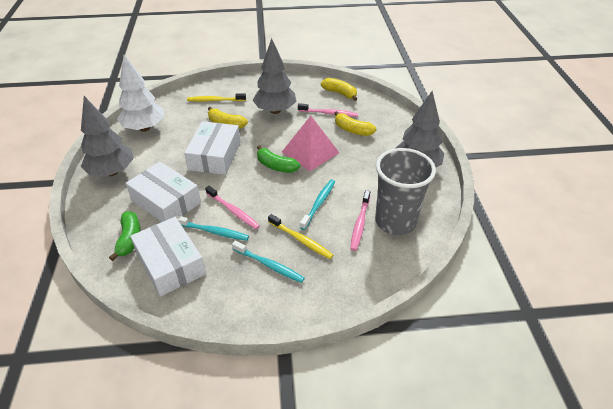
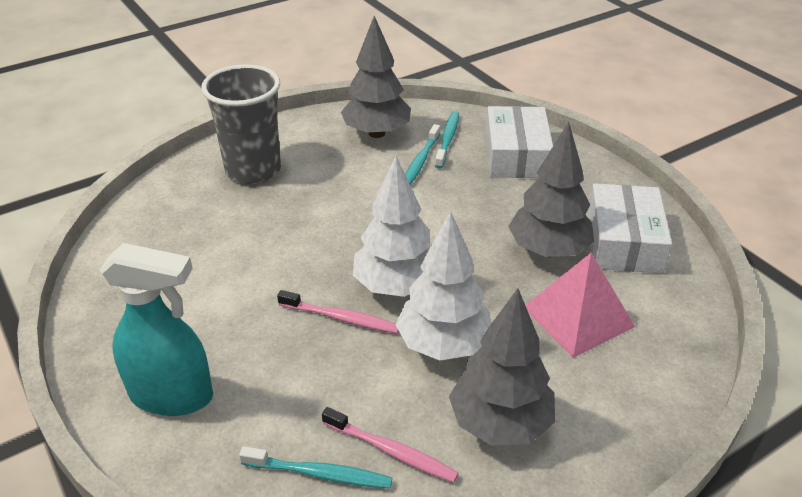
green banana: [109,211,141,261] [257,145,300,173] = 2 -> none = 0
pink toothbrush: [205,186,260,229] [298,103,358,117] [350,190,370,251] = 3 -> [277,290,399,334] [322,407,459,483] = 2
turquoise spray bottle: none = 0 -> [100,243,213,416] = 1
white box: [125,161,201,222] [130,217,206,296] [184,121,240,175] = 3 -> [485,106,553,178] [588,183,672,273] = 2
white tree: [117,55,164,132] = 1 -> [353,156,431,297] [395,211,491,360] = 2
yellow banana: [208,107,248,129] [321,78,357,101] [334,111,377,136] = 3 -> none = 0
yellow toothbrush: [187,93,246,102] [268,214,333,259] = 2 -> none = 0

